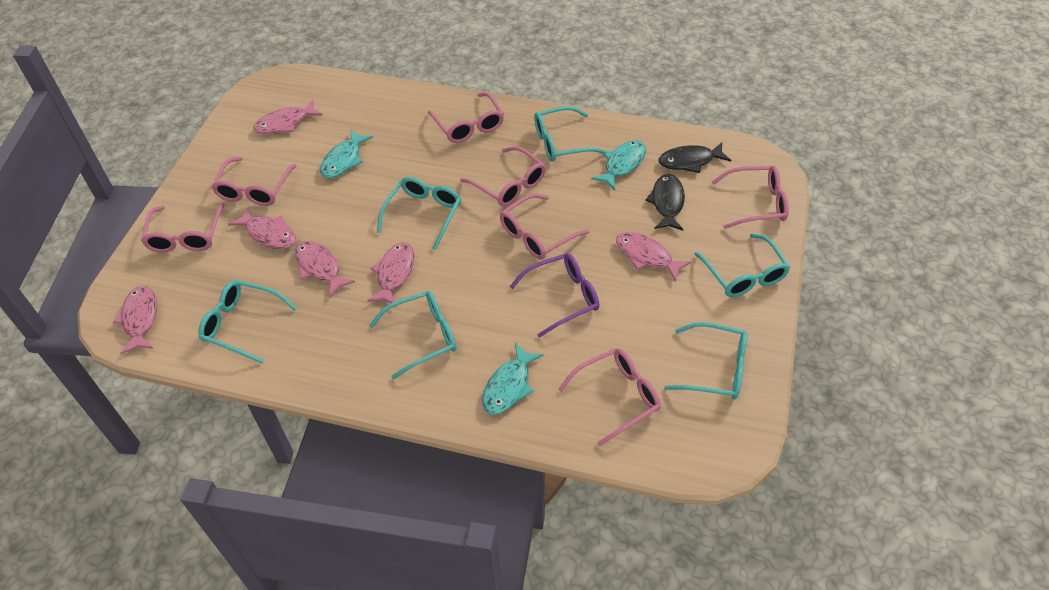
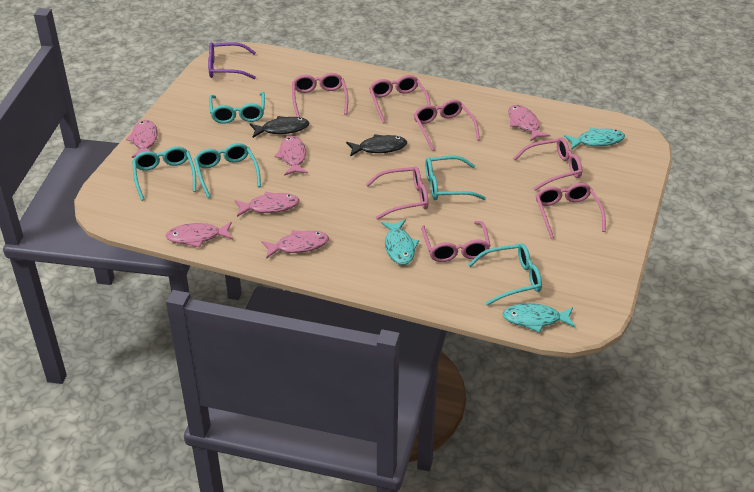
turquoise glasses: [198,280,297,363] [369,291,456,379] [377,177,461,250] [534,106,607,161] [664,322,747,399] [695,233,790,297] = 6 -> [132,146,196,201] [194,143,261,198] [209,92,265,124] [425,156,486,200] [468,244,542,306] = 5

